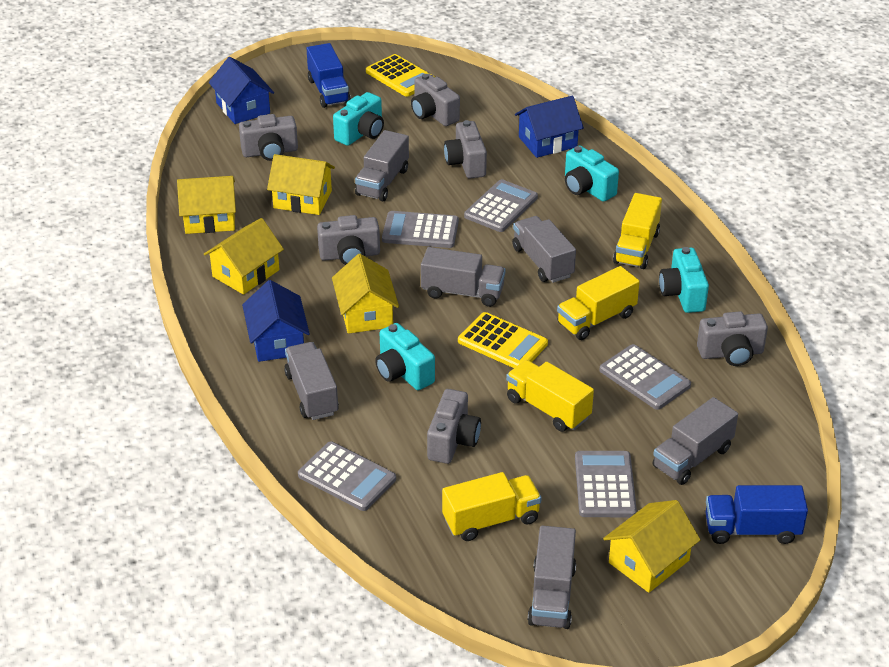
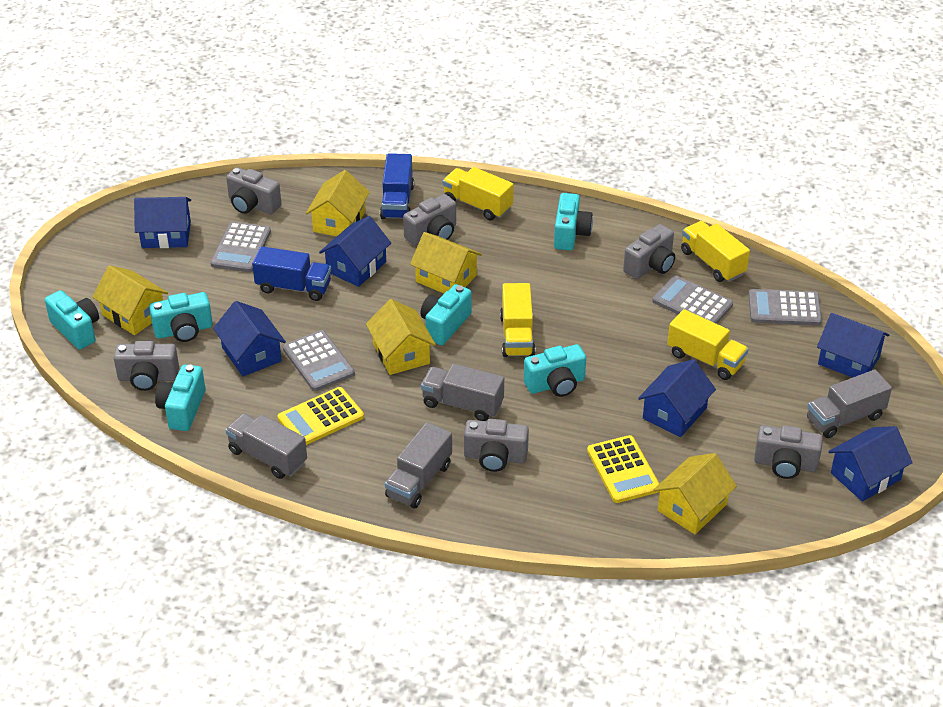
blue house: [209,57,274,124] [242,280,310,362] [515,96,584,158] = 3 -> [134,197,191,248] [213,301,286,376] [319,216,391,287] [638,359,716,437] [817,313,889,378] [828,426,913,502] = 6
grey calculator: [298,442,396,511] [382,211,459,248] [464,179,538,232] [575,451,637,517] [599,344,691,410] = 5 -> [210,222,271,272] [283,330,355,391] [652,275,733,324] [749,289,822,326] = 4
grey truck: [284,342,339,420] [355,130,409,201] [421,247,505,307] [512,216,576,283] [528,526,576,629] [653,397,738,485] = 6 -> [225,413,307,479] [385,422,452,509] [421,364,504,421] [807,370,892,438] = 4
turquoise camera: [333,92,384,146] [375,323,435,390] [565,146,619,202] [659,247,709,313] = 4 -> [45,290,99,350] [149,292,213,342] [155,364,205,431] [420,284,472,345] [524,344,586,397] [554,193,593,250] = 6

